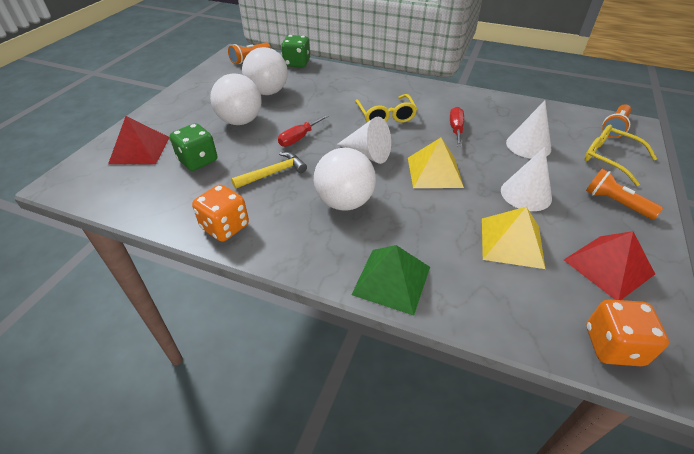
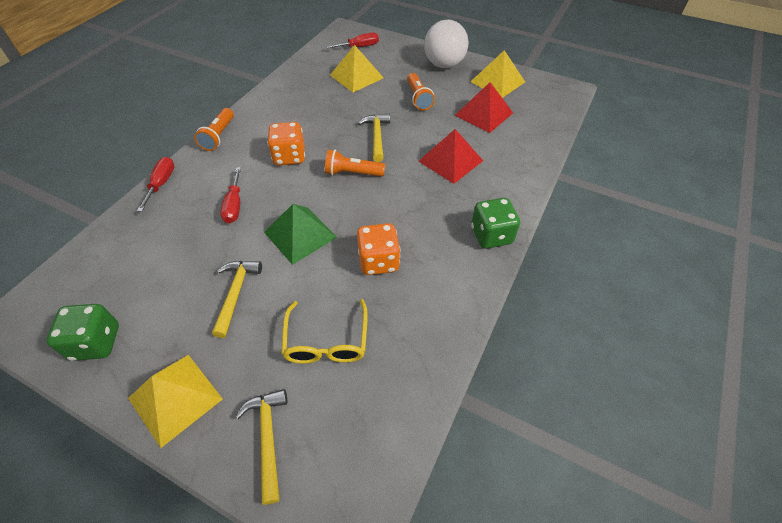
red screwdriver: [278,115,329,147] [450,107,464,147] = 2 -> [137,157,175,212] [220,167,241,224] [326,32,379,48] = 3
white ball: [210,73,262,125] [242,47,288,95] [314,148,376,210] = 3 -> [424,20,469,68] = 1
white cone: [337,117,391,164] [501,147,552,211] [506,101,551,159] = 3 -> none = 0
yellow glasses: [355,94,417,123] [584,125,657,186] = 2 -> [281,299,368,364] = 1
yellow hammer: [231,152,307,189] = 1 -> [212,261,262,338] [235,389,287,505] [358,114,390,162] = 3
yellow pyramid: [408,138,464,188] [482,207,545,269] = 2 -> [128,355,223,448] [330,45,384,92] [471,50,525,98] = 3

